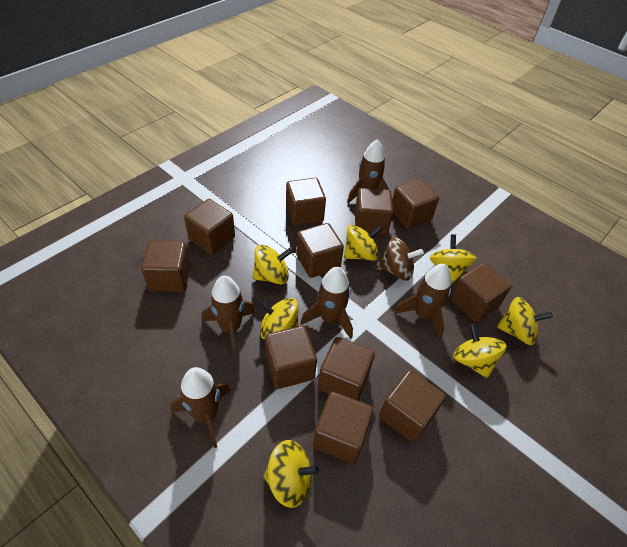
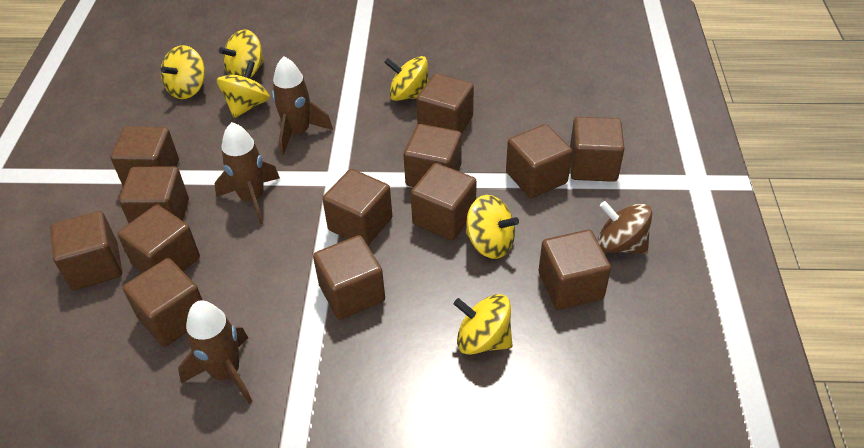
brown cube: [141,241,190,292] [184,199,235,255] [265,326,317,389] [286,178,326,226] [296,223,344,278] [313,392,374,464] [318,337,375,401] [355,188,393,234] [379,370,446,443] [392,179,439,229] [451,263,511,322] = 11 -> [50,211,122,290] [111,126,179,187] [118,204,200,273] [119,166,189,223] [123,258,203,347] [313,235,385,320] [322,169,392,245] [404,124,462,187] [411,163,477,240] [416,73,474,134] [506,124,572,198] [539,230,611,310] [570,117,624,182] = 13
brown rocket: [170,367,231,448] [202,276,256,355] [301,267,353,339] [347,139,389,203] [394,264,451,339] = 5 -> [178,300,253,404] [215,122,280,225] [272,56,333,155] = 3
yellow spinning top: [252,245,292,284] [258,298,299,339] [264,440,319,508] [344,225,383,261] [430,234,477,284] [453,324,507,378] [497,297,553,345] = 7 -> [161,45,205,99] [217,61,270,118] [219,29,264,78] [384,56,429,101] [454,294,513,355] [466,195,519,259] = 6

